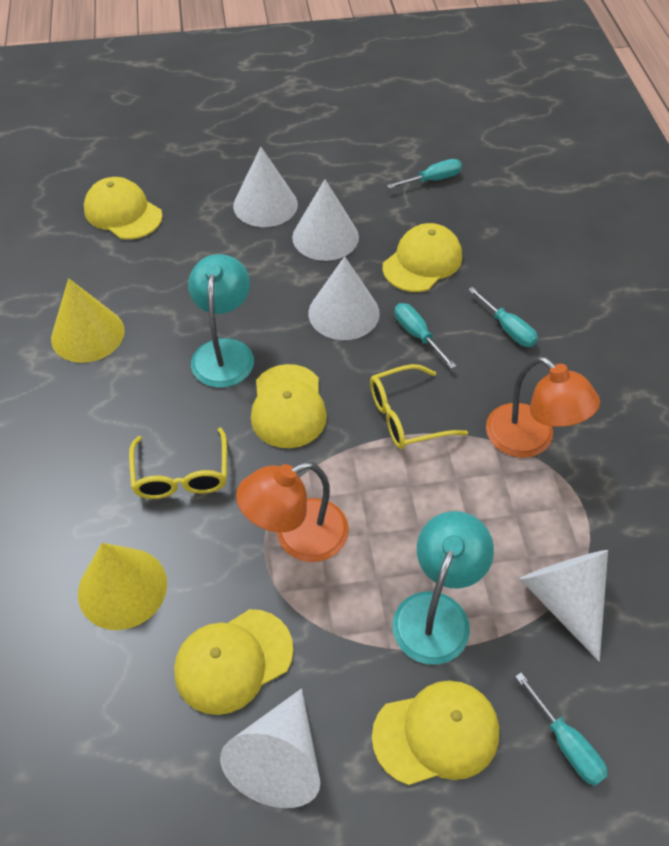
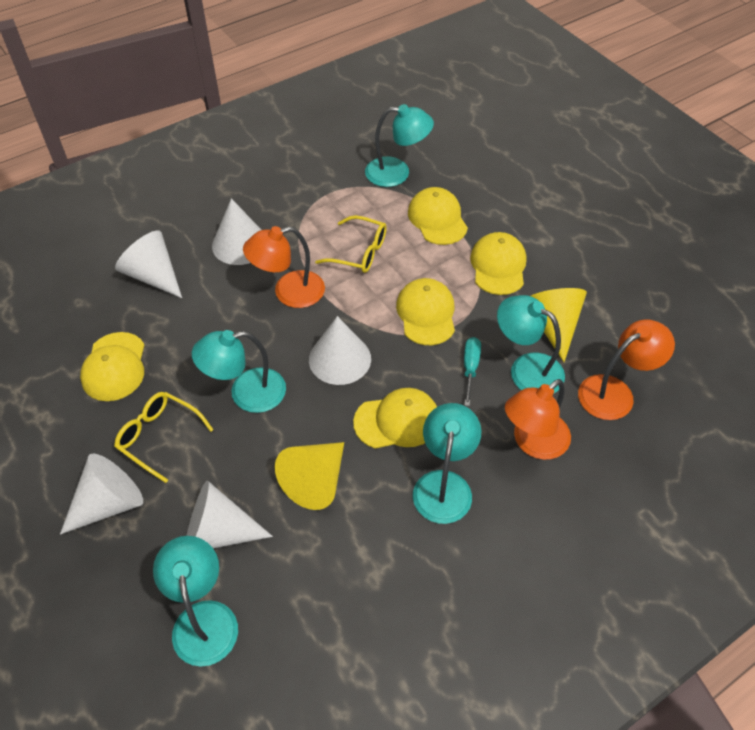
orange lamp: [236,462,349,562] [486,356,600,458] = 2 -> [243,226,325,308] [505,379,571,460] [578,319,675,420] = 3
turquoise lamp: [188,254,254,388] [393,511,494,665] = 2 -> [153,536,238,667] [192,330,286,413] [365,104,434,187] [413,403,481,524] [497,295,565,393] = 5
turquoise screwdriver: [387,159,462,189] [395,303,456,369] [468,287,538,347] [515,673,608,786] = 4 -> [464,337,481,406] = 1

